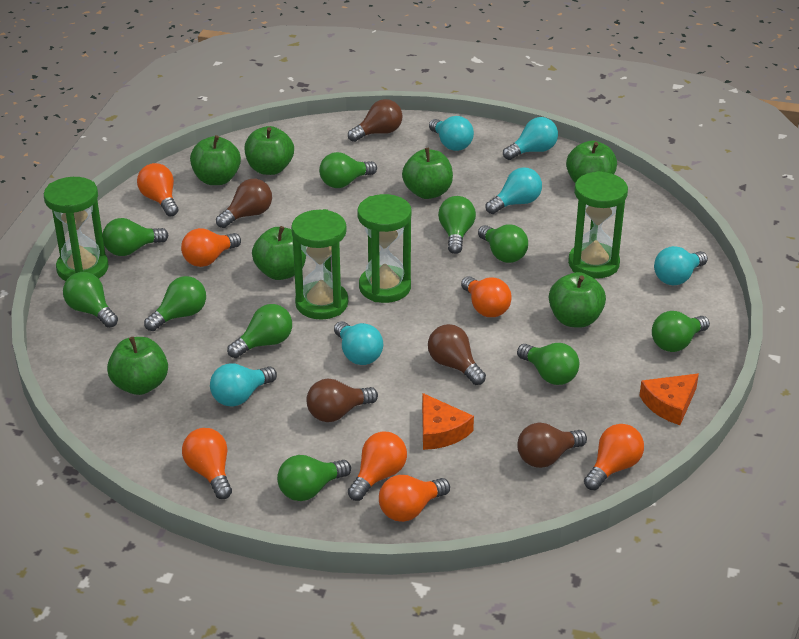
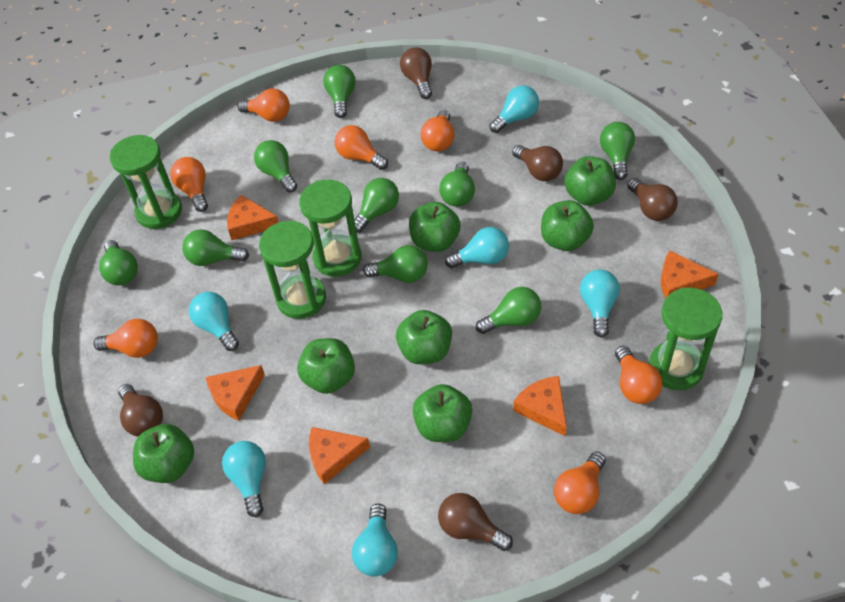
green light bulb: [63,272,118,328] [103,218,168,256] [144,276,206,331] [227,304,292,358] [277,455,351,501] [319,152,377,188] [438,196,476,254] [478,224,528,263] [517,343,579,385] [652,311,710,352] = 10 -> [99,240,138,285] [182,229,249,266] [254,140,297,192] [323,65,356,118] [354,178,399,233] [363,245,428,283] [439,162,475,207] [476,287,541,334] [600,122,635,180] = 9
orange cheese: [422,393,474,450] [639,374,699,425] = 2 -> [206,365,265,421] [227,195,279,240] [309,427,370,484] [513,376,567,436] [661,251,719,298] = 5

